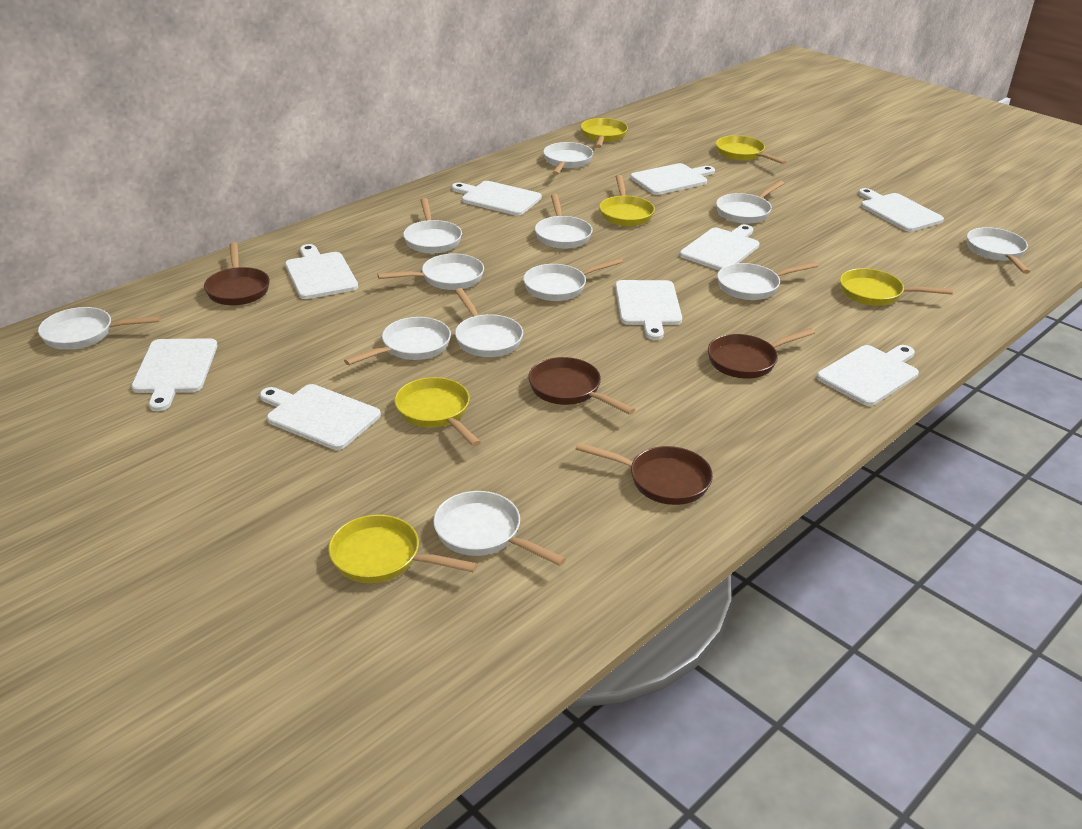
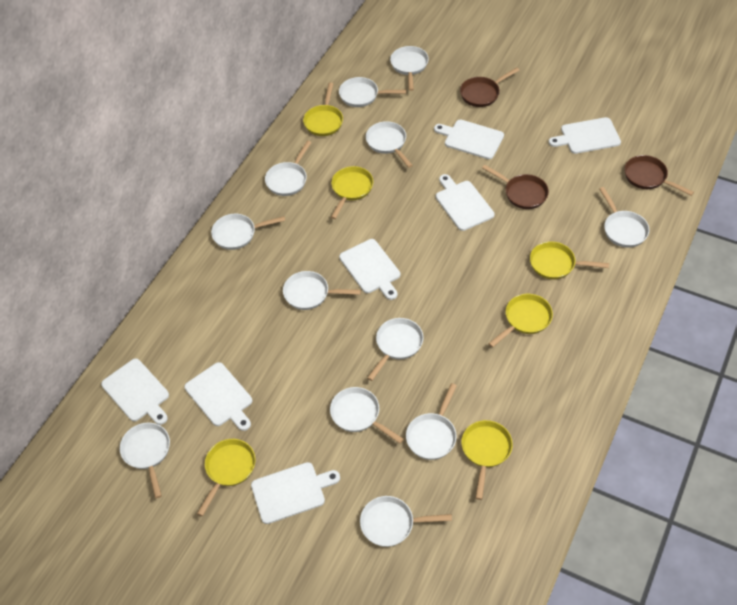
brown pan: [204,242,270,305] [528,357,635,415] [576,442,713,505] [708,328,815,379] = 4 -> [460,67,520,107] [482,164,549,209] [624,155,694,196] = 3
white cutting board: [131,338,217,411] [259,384,381,450] [285,244,358,299] [452,181,542,216] [615,280,682,340] [630,163,715,195] [680,225,760,270] [817,345,919,406] [858,188,944,232] = 9 -> [101,359,169,425] [184,362,252,431] [251,462,340,524] [339,239,400,300] [434,120,504,159] [436,174,495,231] [549,117,621,154] = 7

